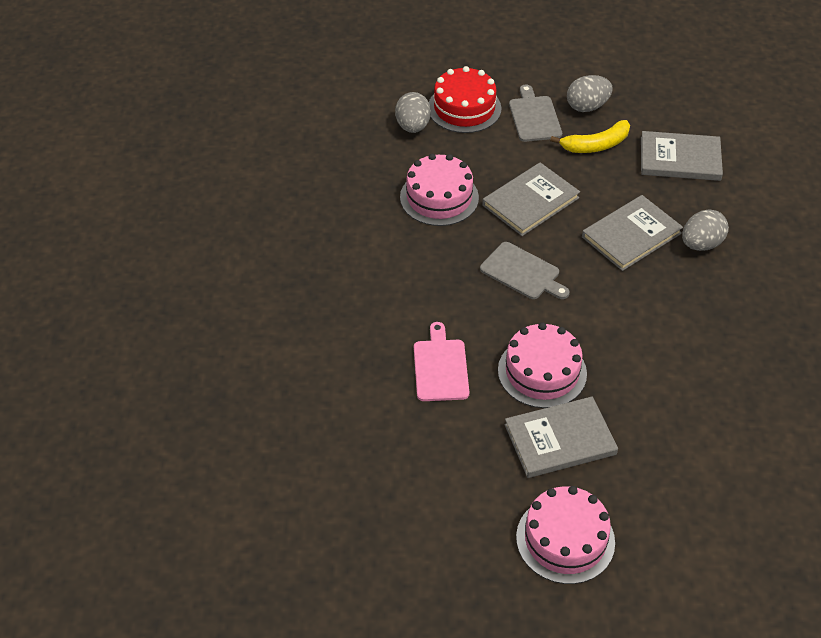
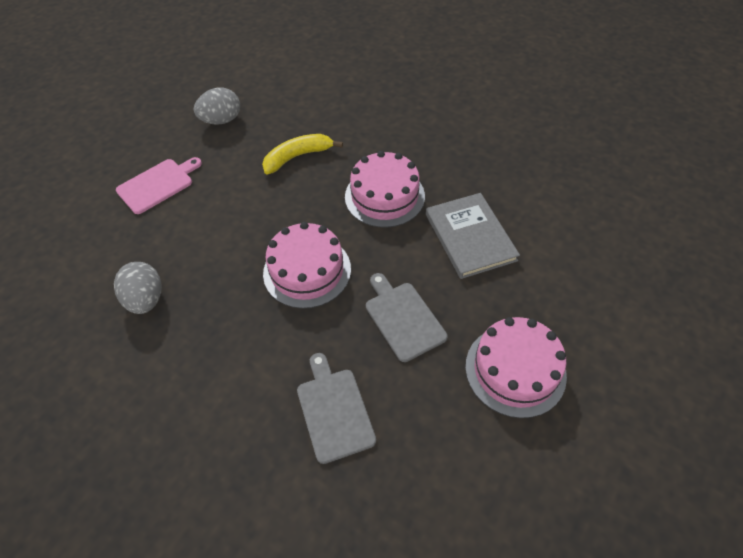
grey book: [482,162,580,236] [504,396,618,478] [582,195,683,271] [641,131,723,181] = 4 -> [426,193,520,279] = 1
grey egg: [395,92,431,133] [567,75,613,112] [682,209,729,251] = 3 -> [114,262,162,314] [194,88,240,125] = 2
red cake: [429,66,502,133] = 1 -> none = 0

